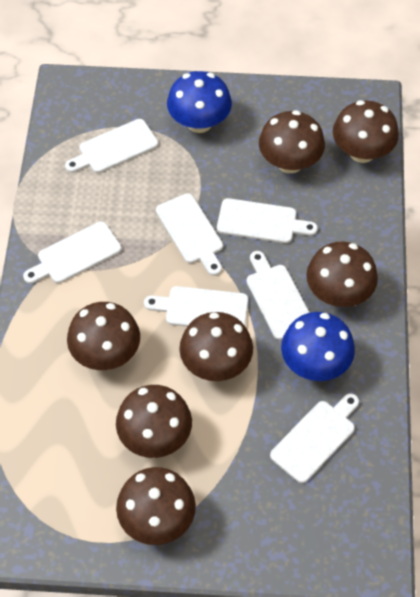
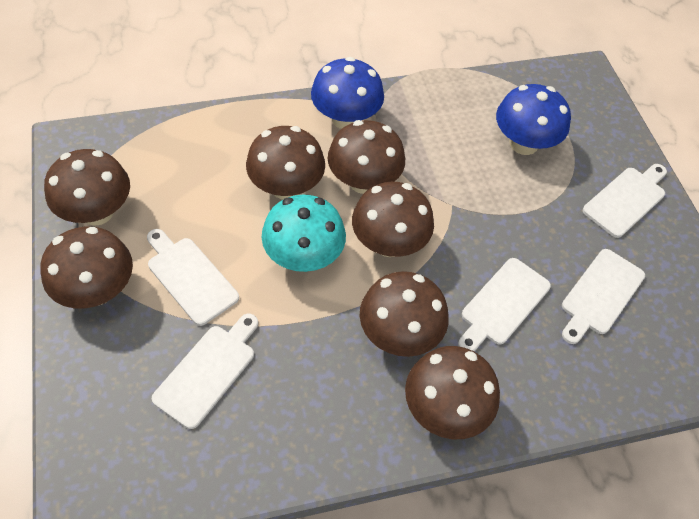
turquoise mushroom: none = 0 -> [262,195,346,272] = 1
white cutting board: [23,221,122,284] [65,119,158,173] [144,286,248,327] [156,193,223,276] [217,198,318,243] [246,251,310,340] [270,393,359,483] = 7 -> [147,229,239,326] [152,314,258,429] [458,258,551,351] [562,249,645,344] [583,164,667,238] = 5

